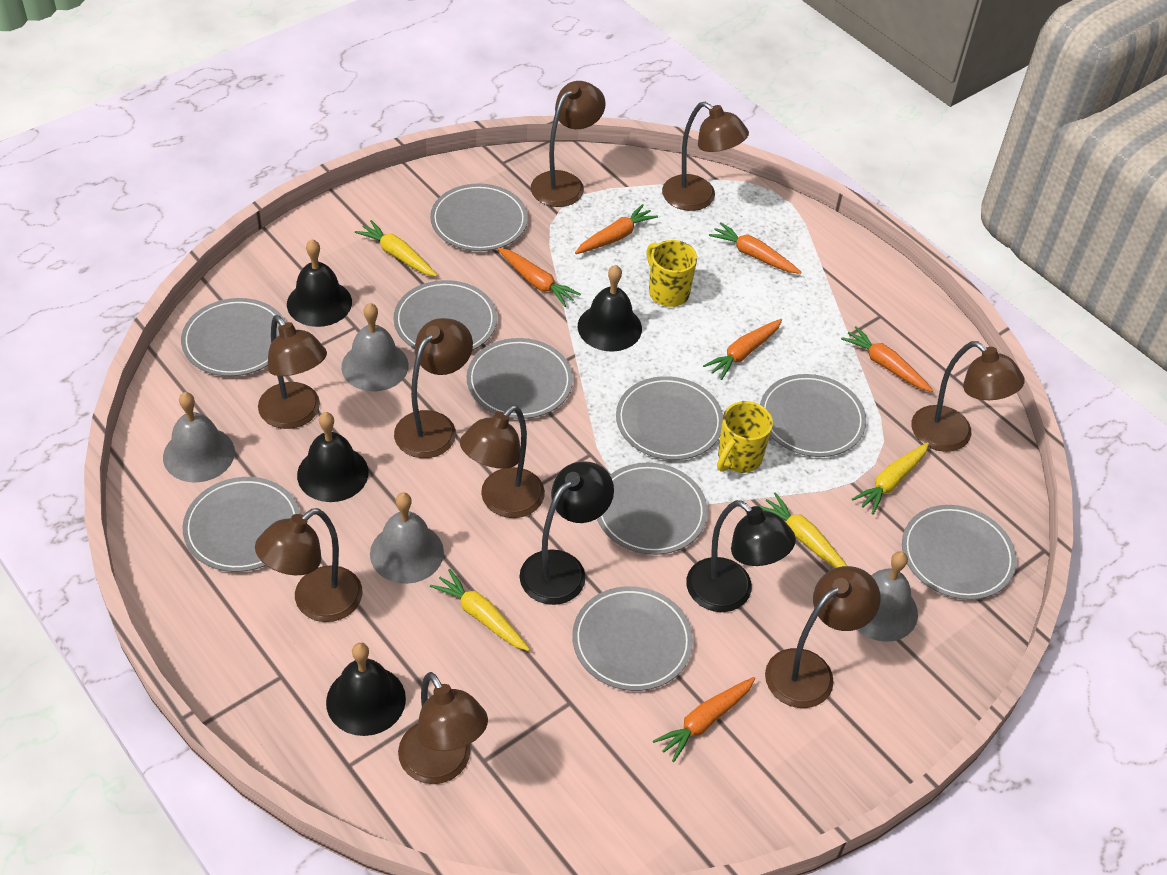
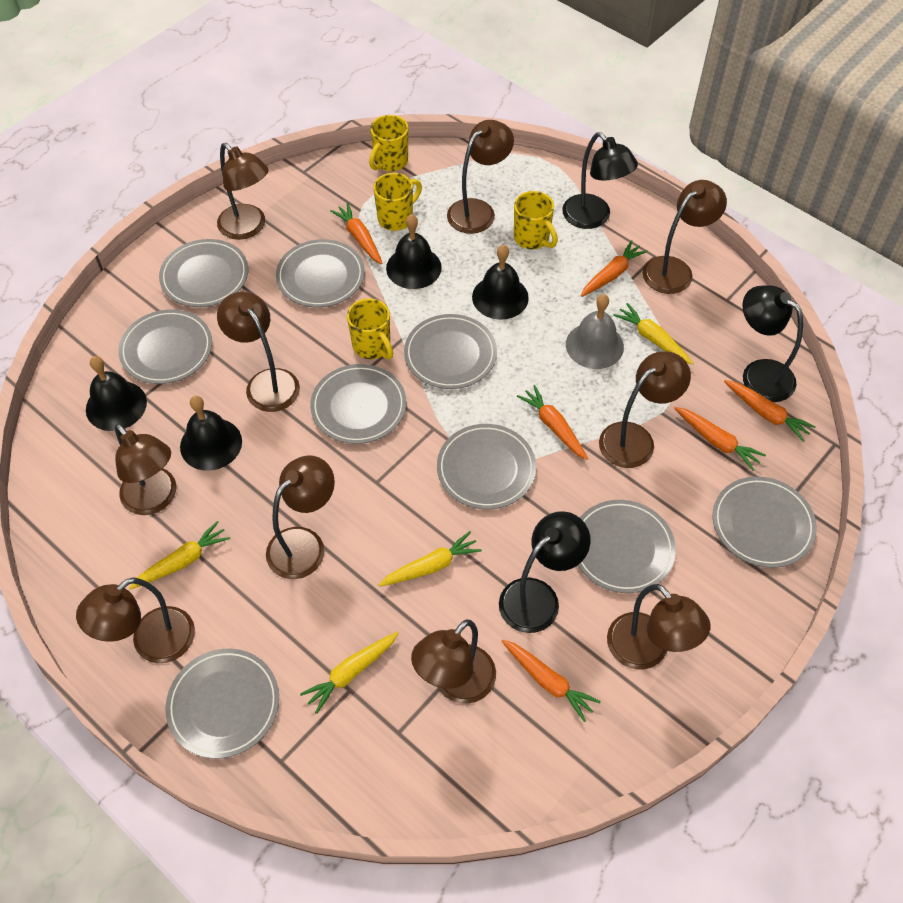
black lamp: [519,461,614,605] [686,500,796,612] = 2 -> [499,511,590,633] [562,132,638,229] [742,285,803,402] = 3
brown lamp: [255,508,362,622] [258,315,327,429] [394,318,473,458] [398,672,488,784] [460,405,545,518] [531,81,606,207] [662,102,749,211] [765,566,881,708] [912,341,1025,452] = 9 -> [76,577,195,663] [115,424,176,515] [217,143,269,240] [217,292,300,412] [266,455,335,579] [411,619,496,704] [447,120,514,234] [599,351,691,468] [607,584,710,669] [643,180,727,294] = 10
grey bell: [163,392,235,483] [341,303,409,391] [370,492,444,584] [857,551,918,642] = 4 -> [566,294,624,369] = 1
grey plate: [181,298,286,376] [183,477,300,572] [394,280,497,351] [430,183,528,251] [467,338,573,419] [572,586,693,691] [597,463,708,555] [616,376,723,460] [760,374,866,457] [902,505,1017,600] = 10 -> [118,309,212,384] [159,239,248,307] [165,649,279,759] [276,239,365,308] [310,364,406,444] [404,314,497,389] [437,424,536,509] [578,500,676,593] [713,477,817,568] = 9
yellow mug: [646,240,697,307] [717,401,773,473] = 2 -> [347,298,393,360] [369,115,408,172] [373,173,422,231] [514,191,558,249] = 4

